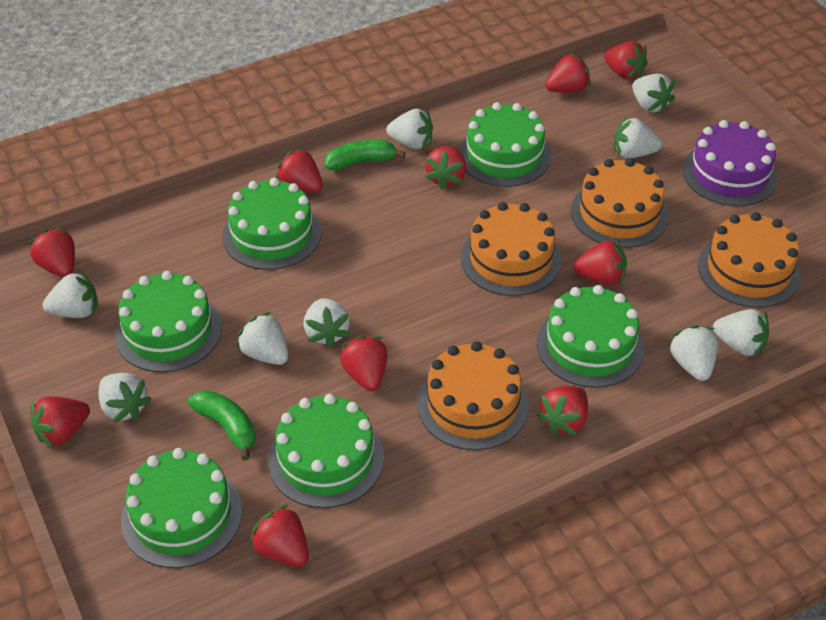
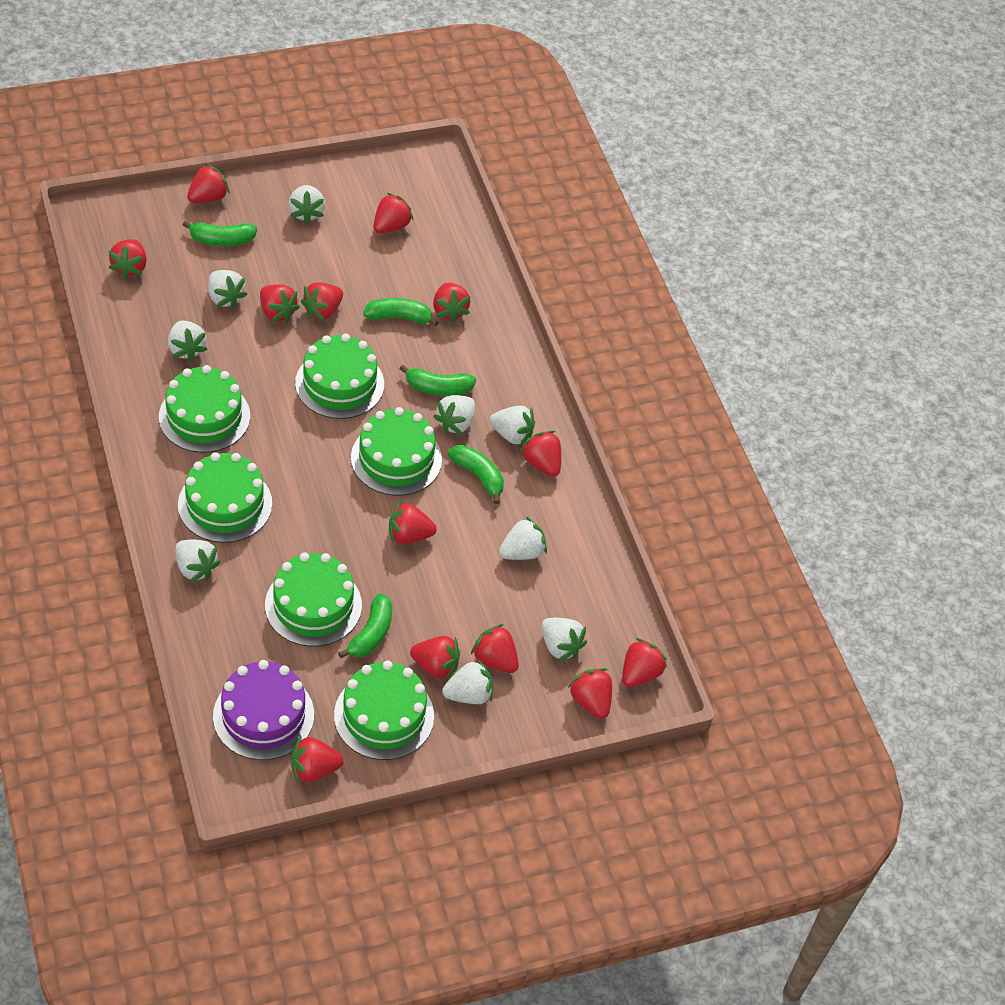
green banana: [188,390,256,460] [325,140,406,171] = 2 -> [183,220,257,246] [338,593,392,658] [363,298,439,327] [400,365,476,396] [448,445,504,504] = 5
orange cake: [417,341,529,450] [461,202,562,296] [571,158,669,248] [698,212,801,308] = 4 -> none = 0
red strawberry: [28,227,75,277] [30,396,90,448] [249,504,309,567] [276,148,323,193] [340,335,387,391] [425,146,466,190] [537,386,588,436] [546,53,591,93] [573,240,627,285] [604,41,648,80] = 10 -> [109,239,147,279] [187,164,230,203] [260,285,300,322] [291,737,344,783] [301,282,343,321] [373,193,414,233] [389,501,437,544] [410,636,460,680] [433,282,471,323] [471,624,519,673] [520,431,561,477] [568,668,612,719] [622,638,667,687] = 13

